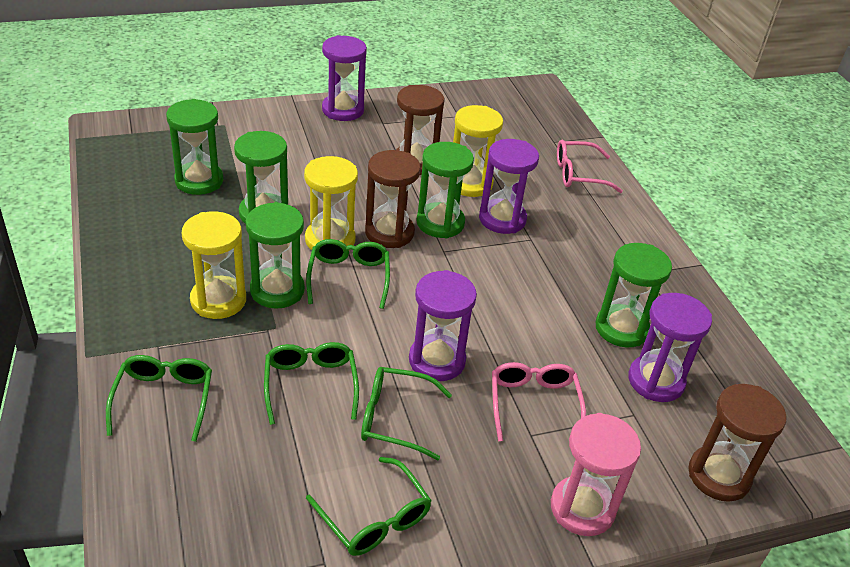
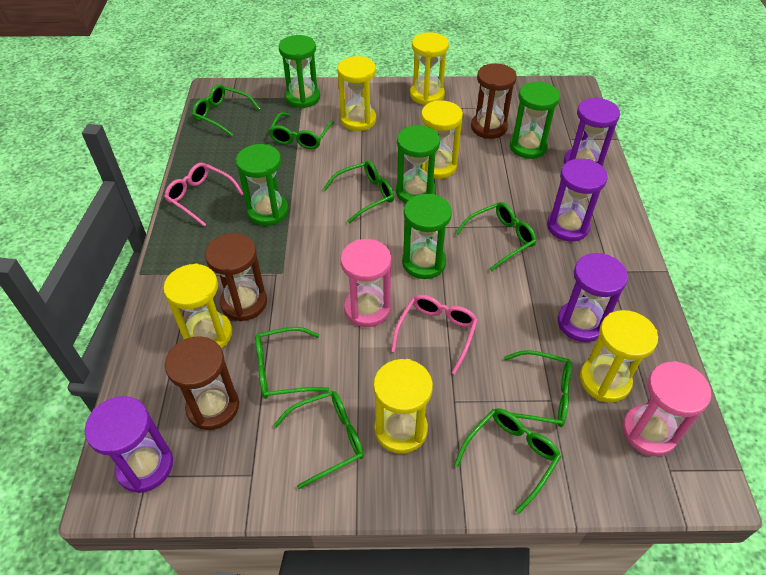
green glasses: [106,355,212,442] [264,342,359,425] [306,239,390,309] [306,457,432,556] [361,367,452,460] = 5 -> [192,84,260,136] [255,327,330,399] [269,112,334,149] [274,391,364,489] [323,161,394,223] [454,408,561,514] [455,202,537,271] [504,350,572,427] = 8
pink hourglass: [551,413,641,536] = 1 -> [340,239,391,327] [622,361,711,456] = 2
yellow hourglass: [182,211,246,319] [304,156,358,250] [453,105,503,197] = 3 -> [163,263,232,349] [337,56,376,131] [373,359,433,454] [410,32,449,105] [421,100,463,179] [580,310,658,403] = 6

